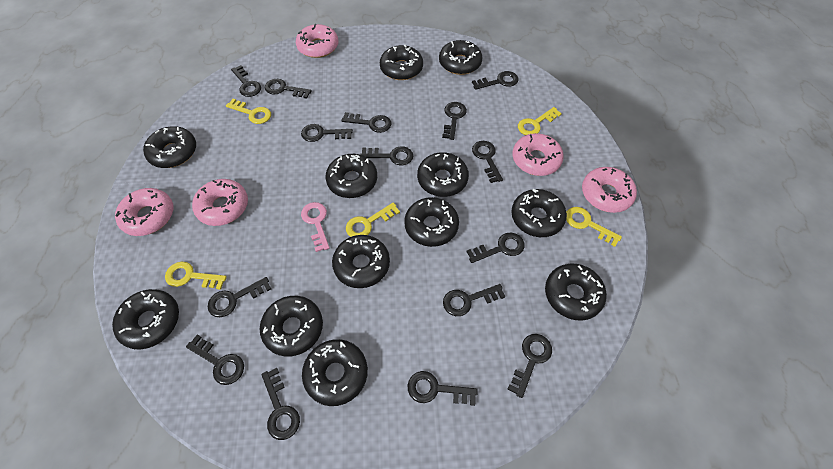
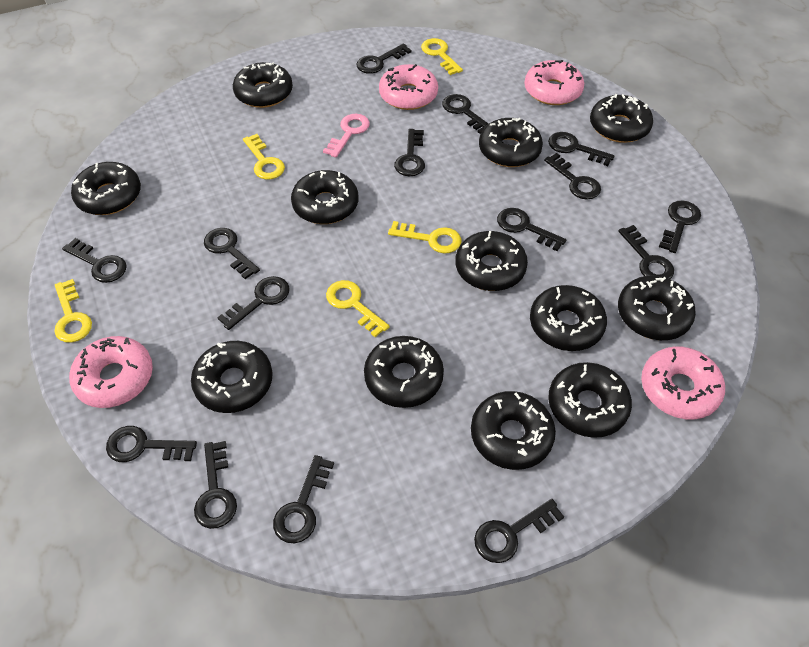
pink donut: [115,188,174,236] [192,179,248,226] [296,24,338,58] [513,133,564,176] [582,167,637,213] = 5 -> [69,336,153,408] [379,64,438,110] [525,60,584,105] [641,346,725,420] = 4

